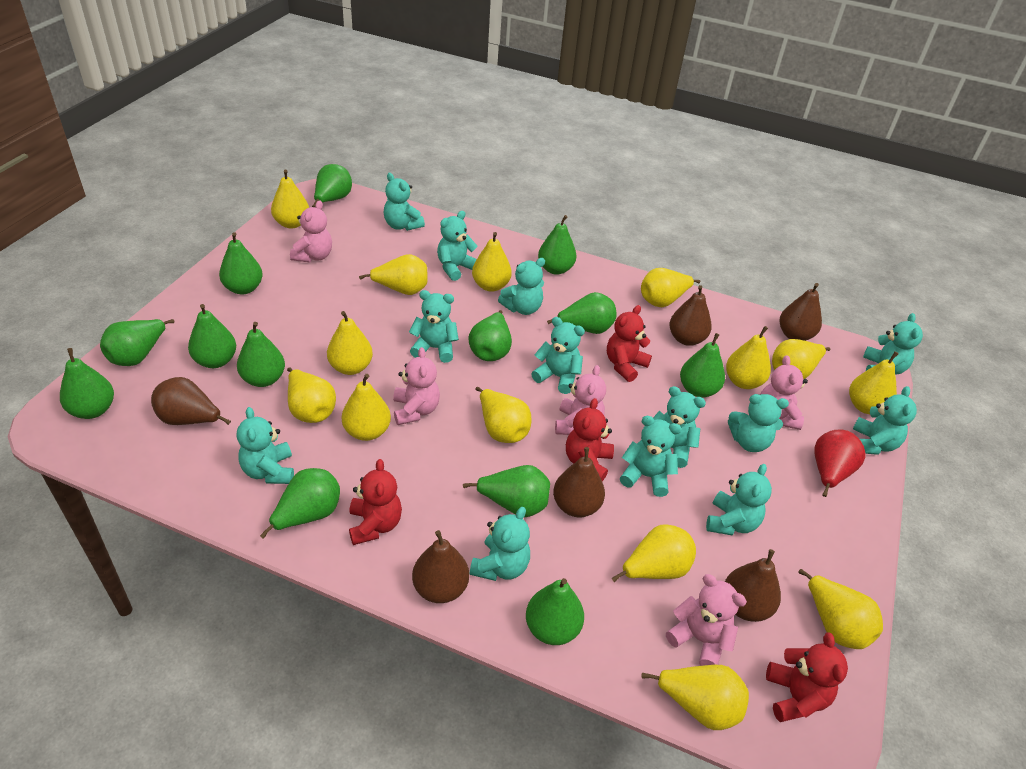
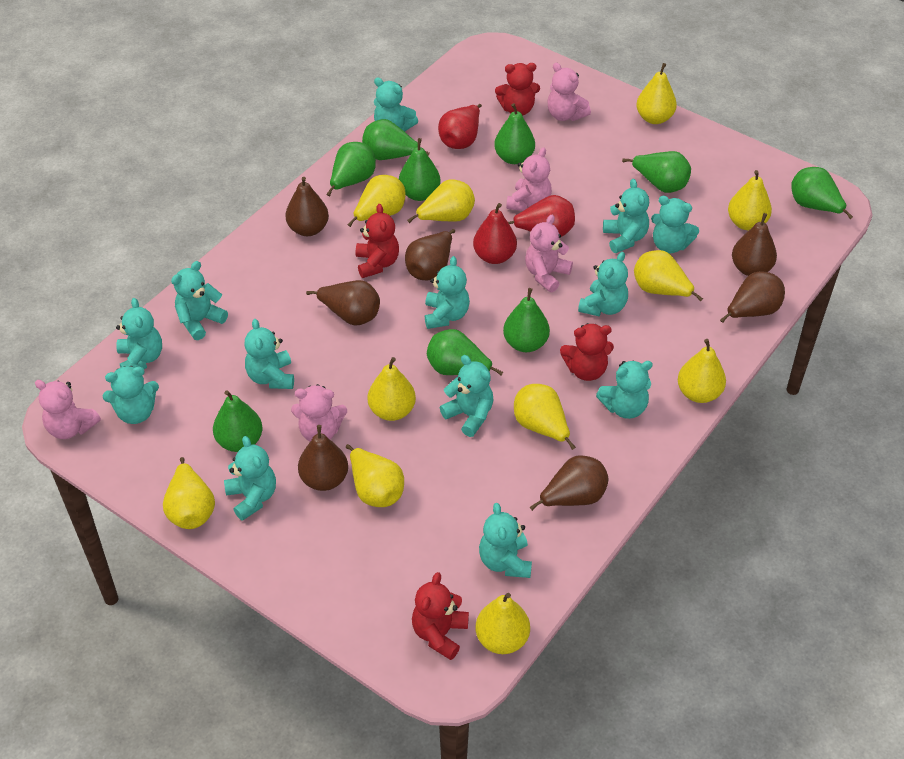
brown pear: [151,377,231,425] [412,530,469,603] [553,447,605,517] [669,285,712,346] [725,549,781,622] [780,283,822,341] = 6 -> [285,177,329,236] [298,425,348,491] [306,280,380,326] [405,229,455,281] [529,455,608,511] [720,271,785,323] [732,213,777,276] = 7
green pear: [60,348,114,419] [100,319,174,366] [188,304,236,368] [219,232,263,295] [237,322,285,387] [260,468,340,539] [312,164,352,207] [463,465,550,517] [468,310,512,361] [526,578,584,645] [538,215,576,275] [547,292,616,334] [680,333,725,398] = 13 -> [213,390,262,452] [326,142,376,196] [362,119,430,160] [399,138,441,201] [427,329,503,375] [494,103,535,164] [503,288,550,352] [622,151,691,193] [791,167,853,219] = 9
red pear: [814,429,866,497] = 1 -> [438,104,482,149] [473,203,517,264] [508,195,575,237] = 3
yellow pear: [271,170,309,228] [287,367,336,423] [327,311,373,375] [342,374,391,441] [359,254,427,295] [472,232,512,292] [475,387,532,443] [611,524,696,583] [641,268,700,307] [642,665,749,730] [726,326,771,389] [772,339,830,379] [799,569,883,649] [849,351,899,414] = 14 -> [163,457,215,529] [346,444,404,507] [348,175,406,227] [368,357,416,421] [407,179,475,223] [476,593,530,654] [514,384,576,450] [634,250,703,302] [636,63,677,124] [678,339,726,403] [728,170,772,230] = 11

